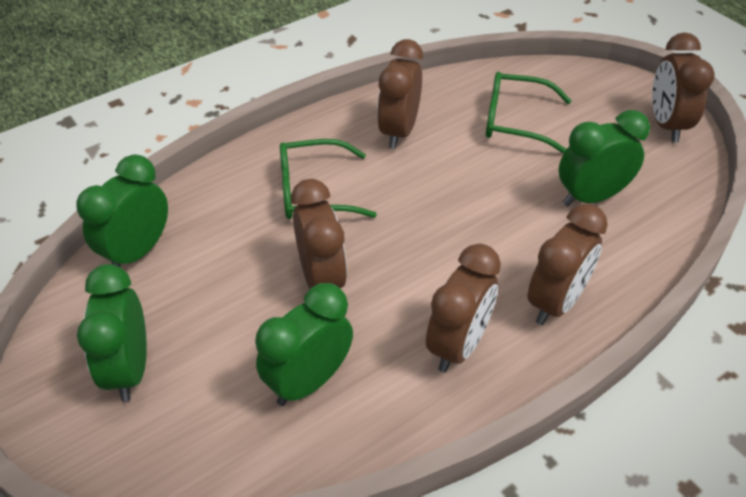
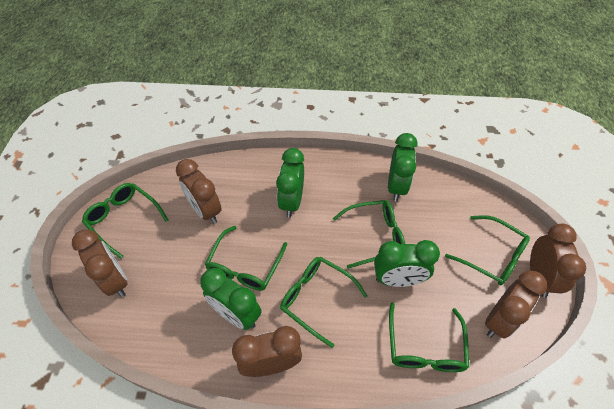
green glasses: [280,139,377,219] [486,72,572,154] = 2 -> [82,183,168,259] [205,226,287,291] [280,257,367,348] [333,200,405,269] [389,302,469,372] [445,215,530,286] = 6

